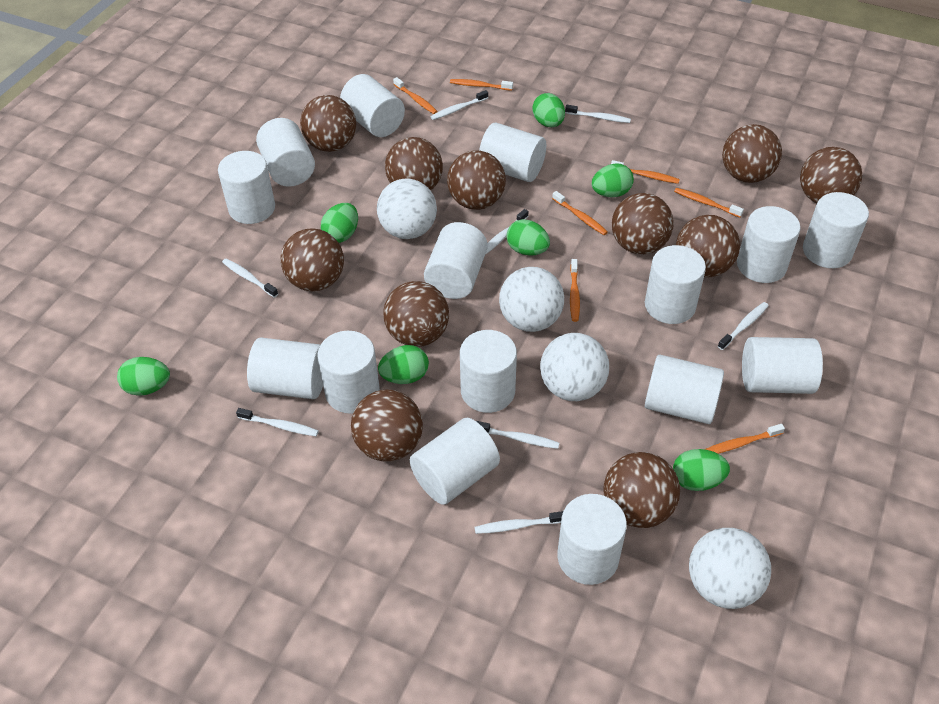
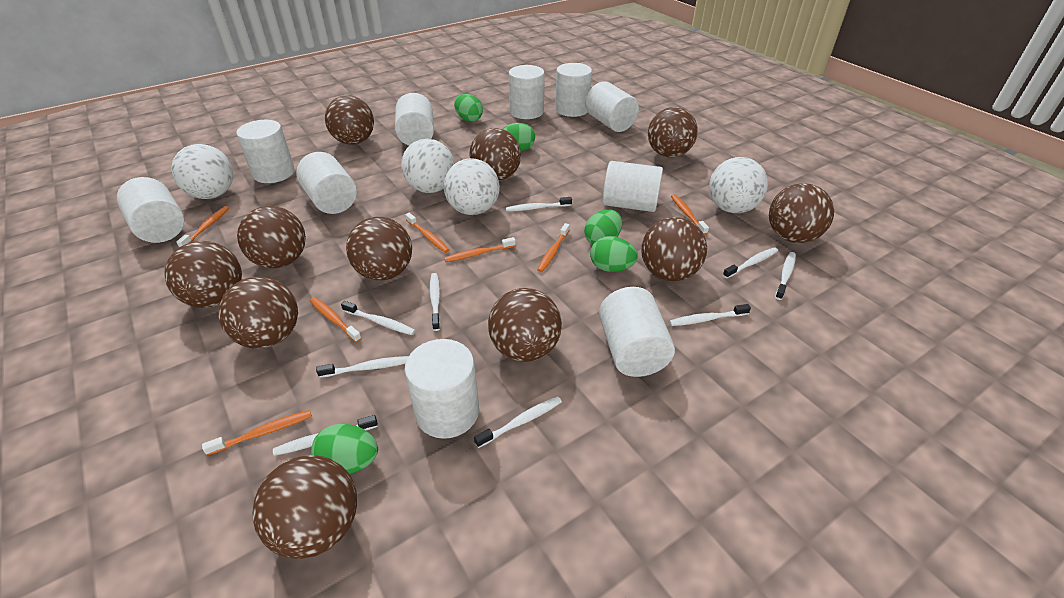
green egg: [117,357,170,396] [321,203,358,243] [378,345,429,384] [506,219,550,255] [532,93,565,127] [592,164,634,197] [673,449,730,491] = 7 -> [311,424,378,474] [454,94,483,122] [503,123,535,151] [584,210,622,245] [590,236,638,272] = 5
white cylinder: [218,151,275,224] [247,337,323,399] [256,118,315,187] [317,331,380,414] [340,74,405,137] [410,418,500,505] [424,222,488,299] [460,330,517,413] [479,122,546,182] [557,494,627,585] [645,245,706,324] [645,355,724,424] [737,206,801,283] [742,337,823,394] [803,192,869,268] = 15 -> [117,177,184,243] [236,120,295,183] [296,152,357,214] [395,93,434,146] [404,339,479,439] [509,65,545,119] [555,63,592,117] [585,81,639,132] [599,287,675,377] [603,161,663,212] = 10
white toothbrush: [222,258,278,298] [236,408,319,436] [430,90,488,120] [475,511,563,534] [476,421,559,449] [485,209,528,255] [565,105,631,123] [718,302,769,350] = 8 -> [273,415,378,456] [316,356,409,378] [341,301,415,335] [430,273,441,331] [474,396,562,448] [506,197,572,212] [669,304,751,326] [723,247,778,278] [775,252,796,300] = 9

